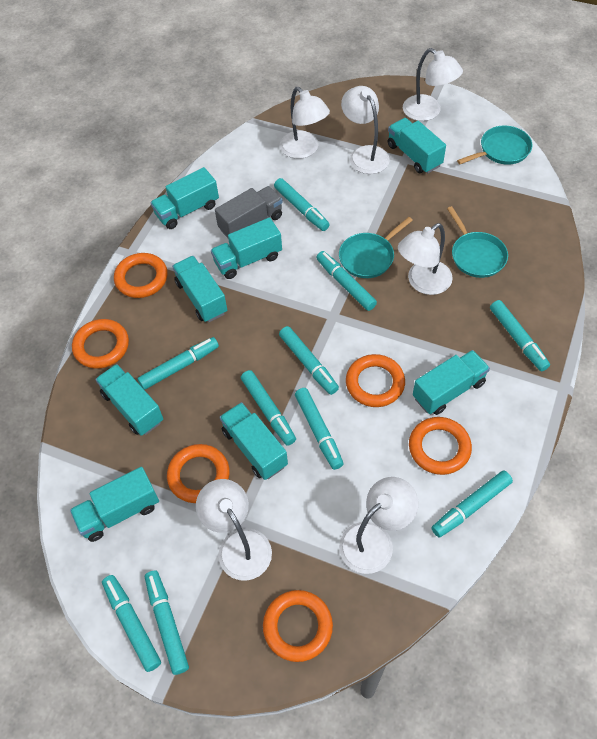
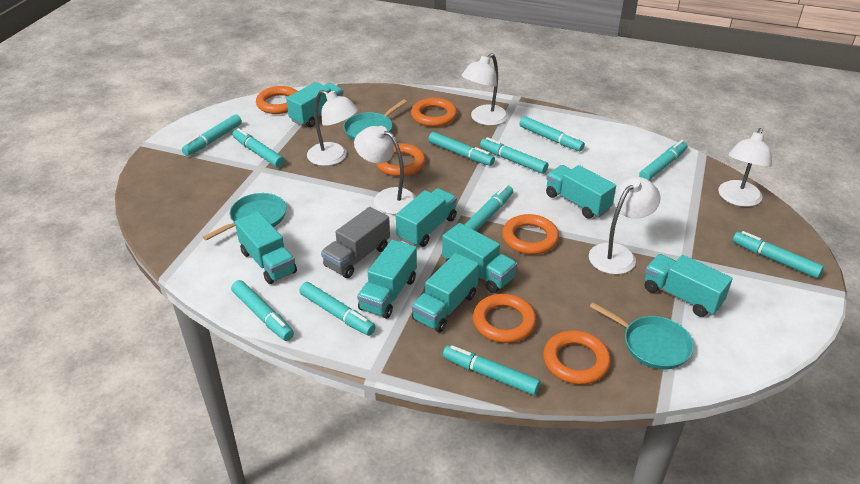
turquoise marker: [102,575,161,672] [137,337,219,390] [145,570,189,675] [241,370,296,446] [274,178,330,231] [279,326,339,395] [295,388,344,470] [316,251,377,311] [431,470,513,538] [490,300,550,371] = 10 -> [182,114,242,156] [231,280,294,341] [233,128,285,168] [299,282,376,336] [428,132,495,166] [443,345,540,395] [464,185,513,231] [480,137,548,174] [519,116,585,151] [639,140,688,180] [732,231,824,278] = 11
white lamp: [196,479,272,581] [280,87,330,159] [339,477,418,574] [341,86,390,174] [398,223,453,295] [403,48,463,121] = 6 -> [307,90,359,166] [354,126,416,214] [462,53,508,126] [589,177,660,275] [718,128,772,207] = 5

